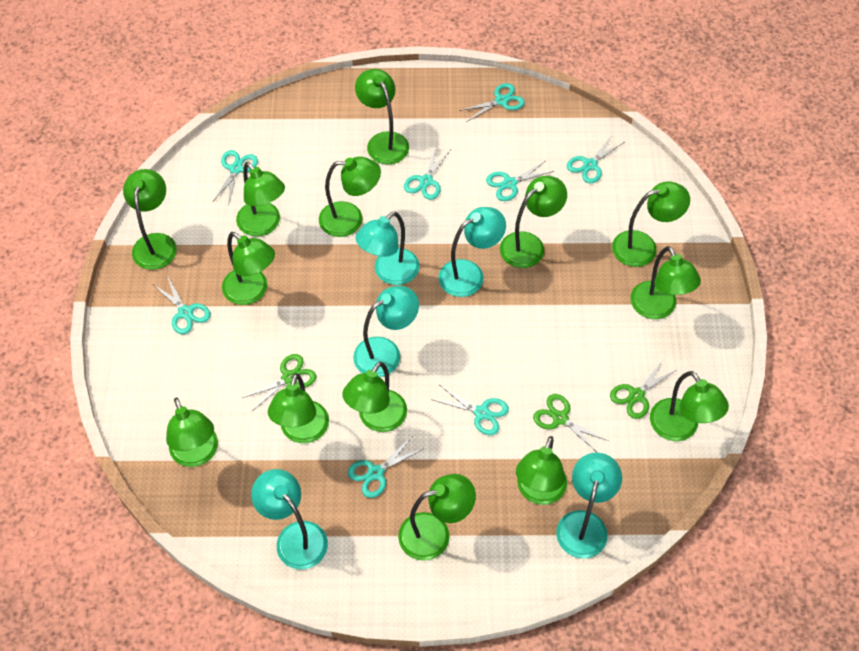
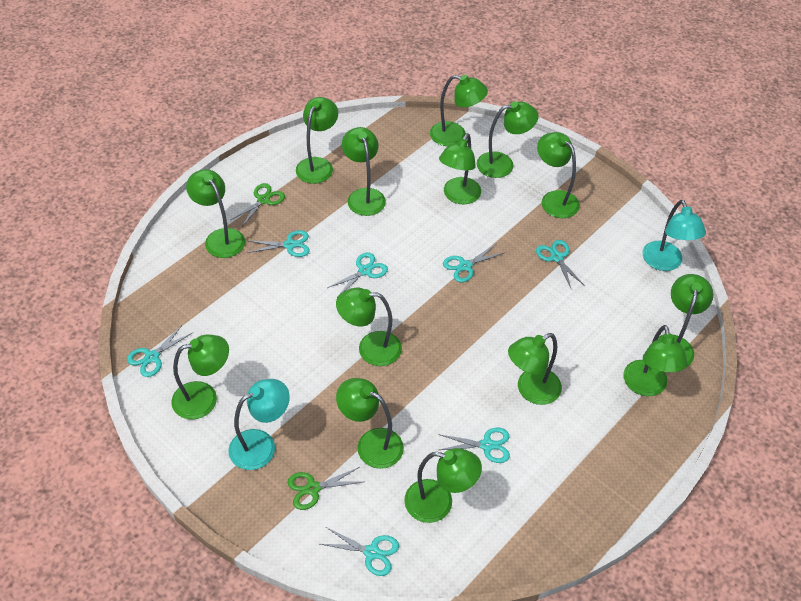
green scissors: [242,354,316,411] [533,394,609,452] [610,359,678,419] = 3 -> [231,183,285,228] [287,467,362,510] = 2
turquoise lamp: [251,469,328,570] [353,286,419,377] [356,211,420,285] [438,207,506,297] [556,452,622,558] = 5 -> [229,379,290,470] [643,200,706,271] = 2
turquoise scissors: [153,275,211,334] [213,150,258,206] [348,438,423,498] [404,147,450,200] [431,385,509,435] [459,83,525,122] [486,161,554,201] [567,135,624,184] = 8 -> [127,324,192,377] [247,230,309,257] [320,527,399,576] [327,252,388,296] [438,427,510,463] [443,244,504,282] [536,240,585,290] = 7

